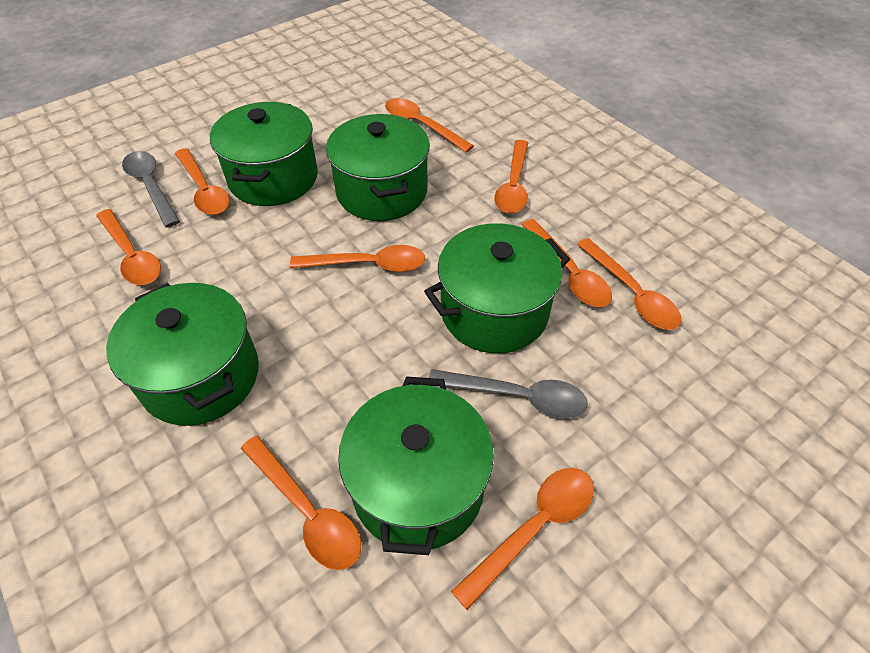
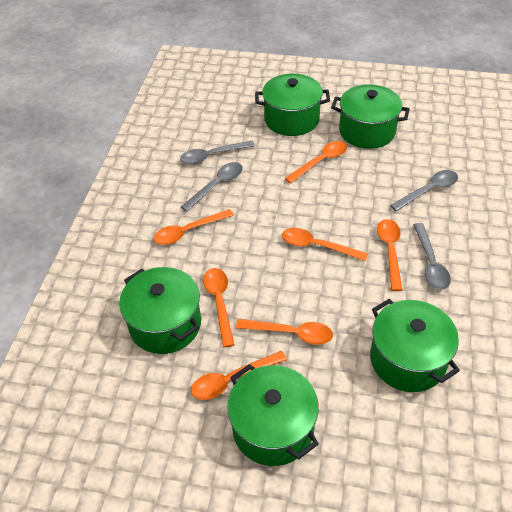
grey spoon: [122,151,180,228] [429,369,588,418] = 2 -> [180,141,255,164] [181,162,243,212] [390,170,458,211] [413,223,451,290] = 4
orange spoon: [96,209,161,285] [175,148,230,215] [241,436,362,570] [290,245,425,272] [385,98,474,152] [451,468,594,610] [494,140,528,213] [522,219,612,307] [577,238,682,330] = 9 -> [154,209,234,245] [191,351,287,400] [203,268,235,347] [236,319,333,345] [282,228,368,261] [285,141,347,184] [377,219,402,291] = 7

